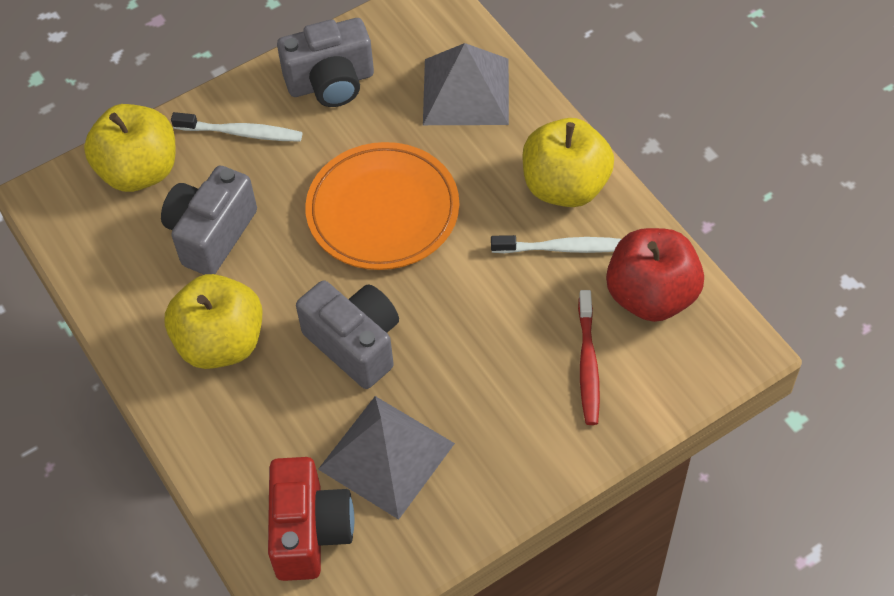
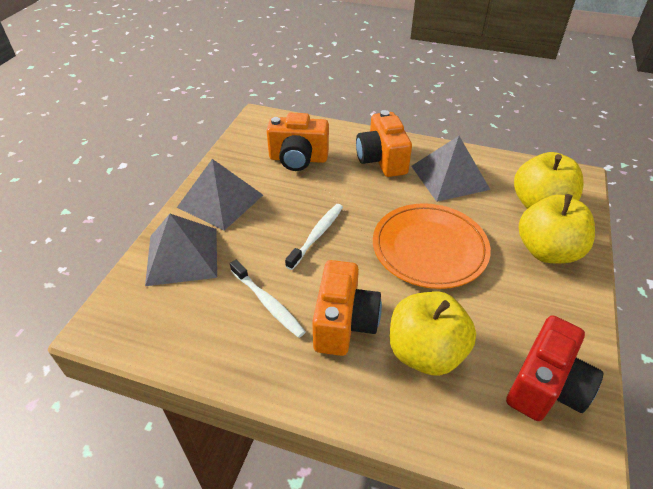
grey camera: [161,166,257,275] [277,18,374,107] [296,280,399,389] = 3 -> none = 0
grey pyramid: [318,396,455,520] [423,43,509,125] = 2 -> [145,214,217,286] [177,159,263,231] [411,136,490,202] = 3
orange camera: none = 0 -> [267,113,329,171] [312,260,382,356] [356,110,412,177] = 3
red apple: [606,228,704,322] = 1 -> none = 0
red toothbrush: [578,290,600,425] = 1 -> none = 0

